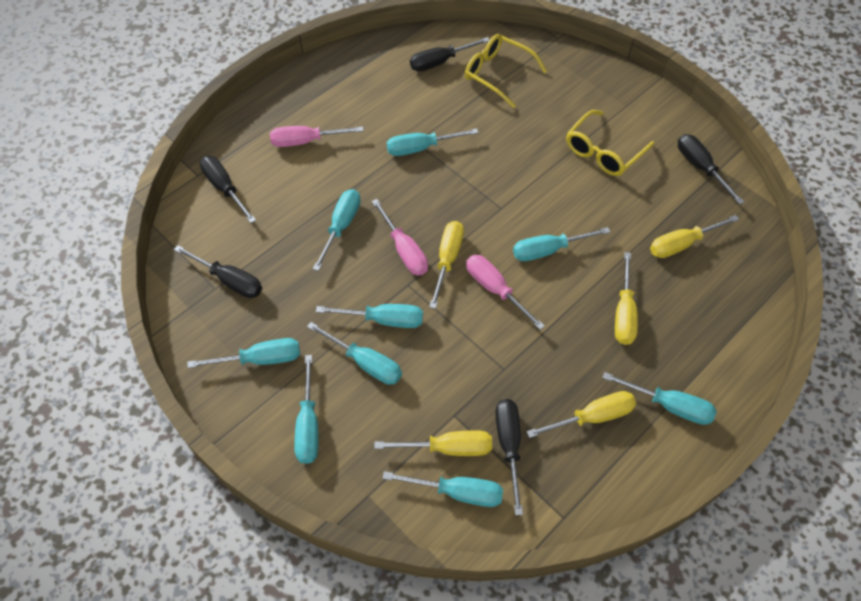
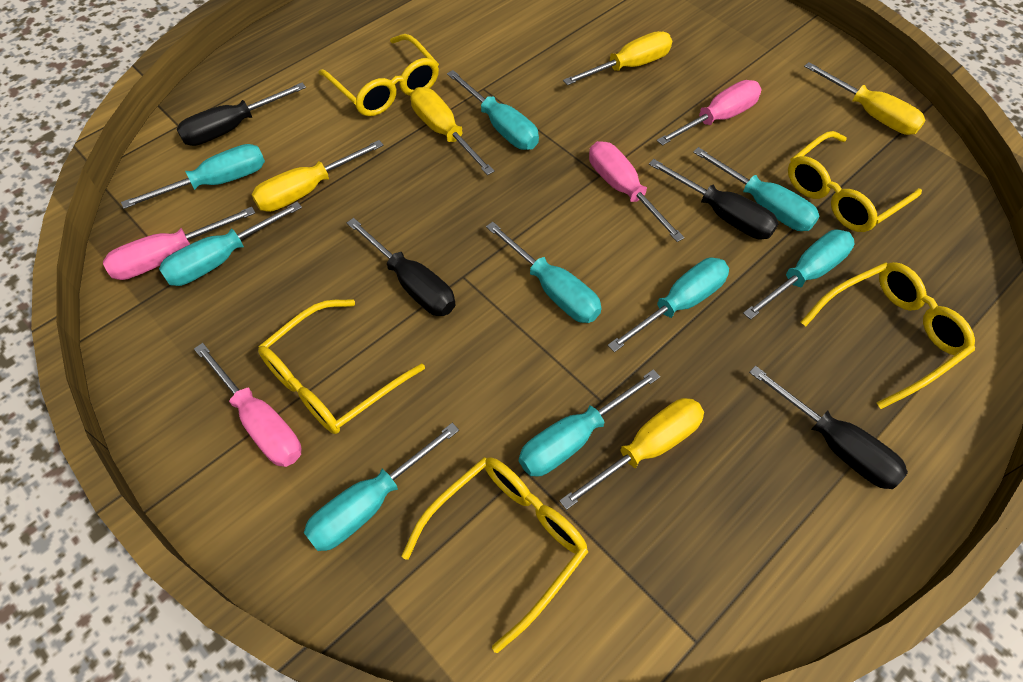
black screwdriver: [174,245,262,298] [200,156,256,223] [410,37,489,71] [495,399,523,515] [678,134,744,205] = 5 -> [177,83,306,146] [347,218,455,316] [649,159,779,239] [749,366,908,489] = 4
pink screwdriver: [270,126,364,147] [372,199,428,275] [466,255,545,330] = 3 -> [103,207,255,280] [194,343,302,467] [589,141,685,242] [657,80,762,146] = 4
yellow glasses: [465,34,547,108] [566,110,654,176] = 2 -> [258,299,425,434] [318,34,439,116] [401,457,588,653] [788,131,922,232] [800,262,975,409] = 5

